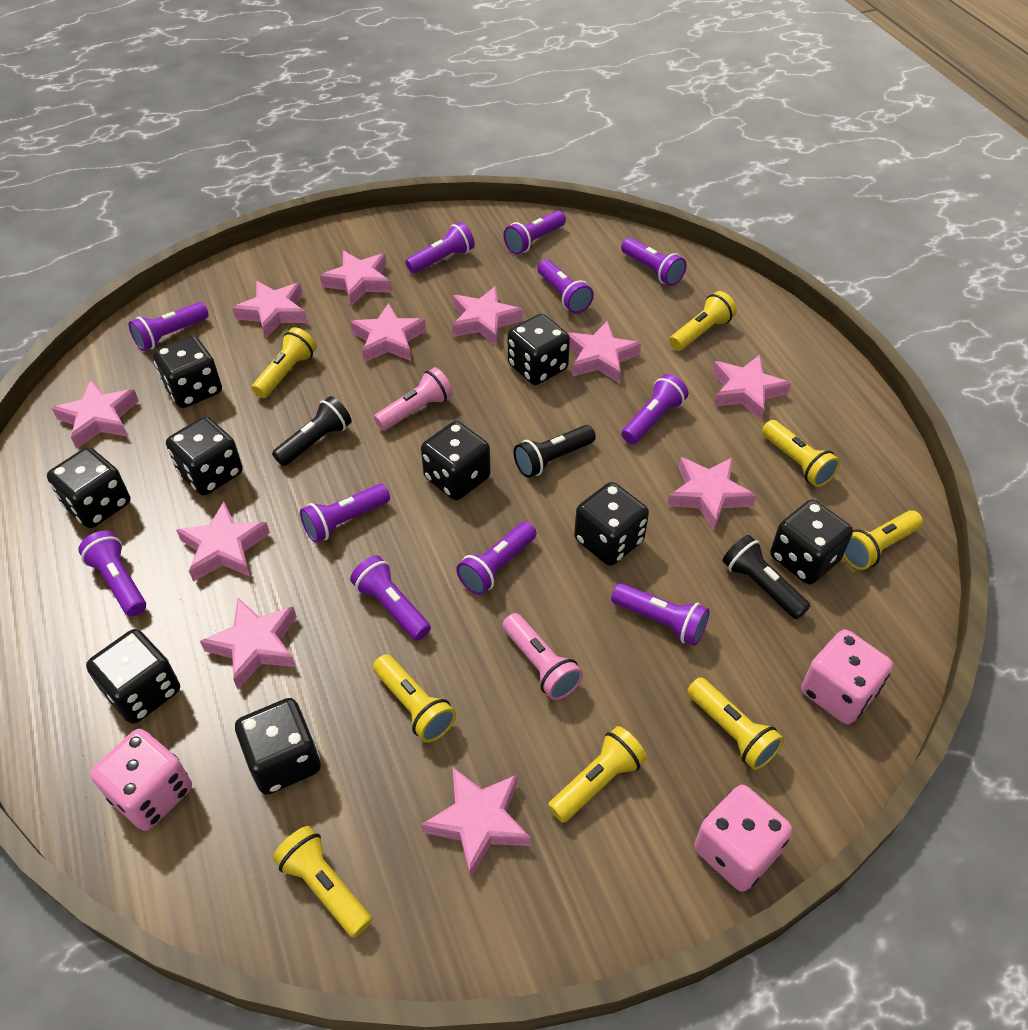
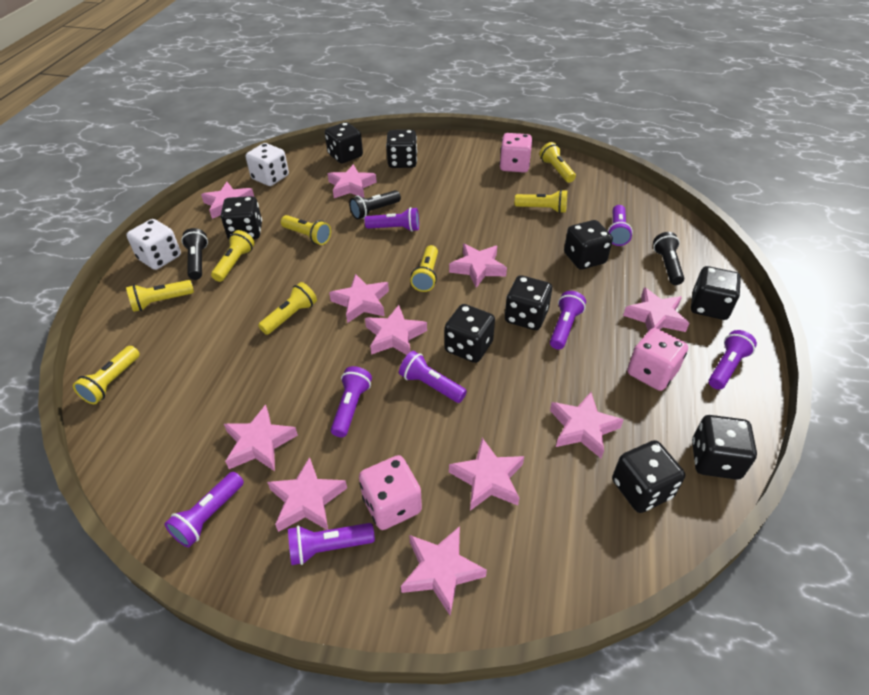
pink flashlight: [374,367,453,431] [502,613,583,700] = 2 -> none = 0
purple flashlight: [78,531,146,616] [129,302,209,351] [300,484,390,543] [350,555,431,641] [405,222,475,274] [456,522,536,595] [504,211,566,254] [537,260,594,313] [611,583,710,646] [621,238,687,286] [622,374,688,444] = 11 -> [165,472,244,547] [288,523,375,565] [331,366,372,437] [365,207,419,232] [399,351,467,403] [550,291,586,350] [608,205,633,246] [709,330,757,390] = 8
white dice: none = 0 -> [126,219,181,270] [246,143,289,186] = 2

